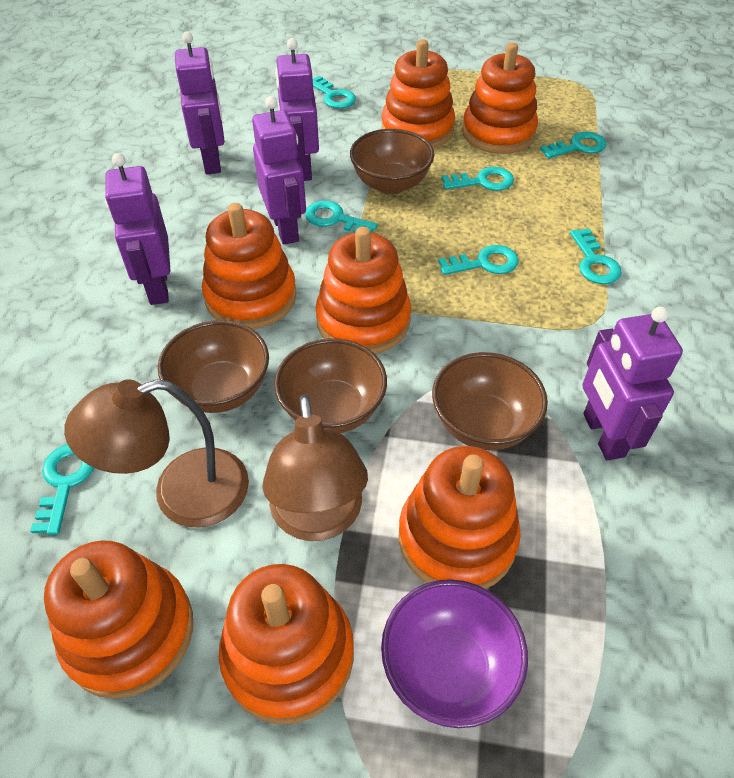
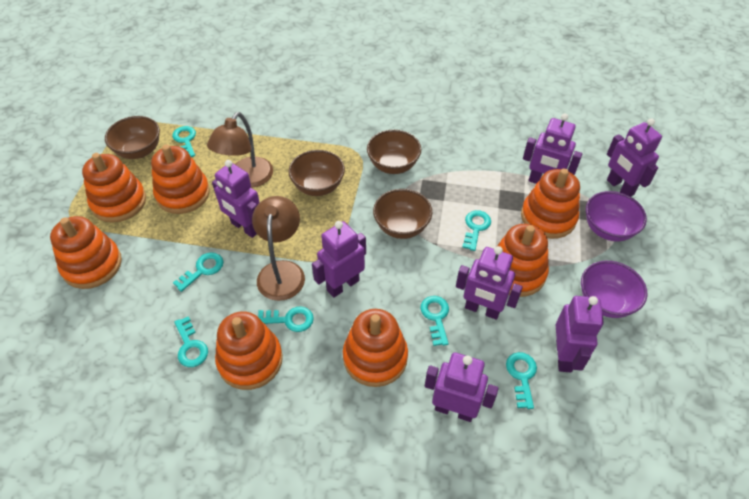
purple bowl: [381,579,528,728] = 1 -> [581,261,647,318] [586,191,647,241] = 2
purple robot: [105,153,170,305] [175,32,225,174] [252,96,306,245] [275,38,319,181] [582,307,683,460] = 5 -> [212,160,260,238] [312,221,366,298] [425,352,499,422] [456,246,523,320] [523,113,582,184] [556,296,604,373] [607,119,662,197] = 7

